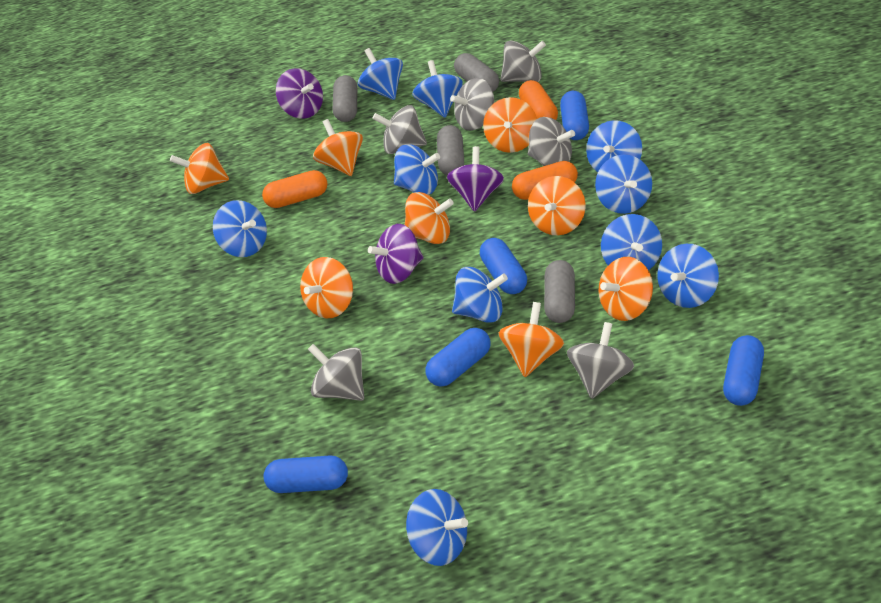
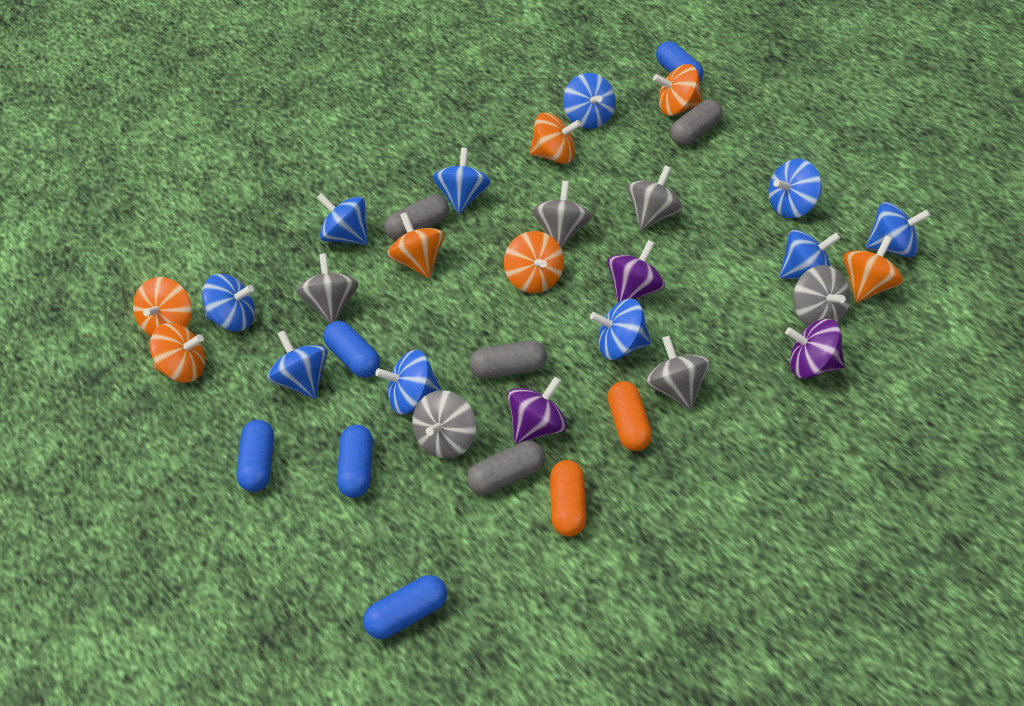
orange capsule: [262,170,328,208] [512,161,578,200] [519,80,558,120] = 3 -> [550,460,586,537] [607,381,652,451] = 2
orange spinning top: [170,143,229,194] [300,257,353,318] [313,119,363,176] [405,192,454,244] [483,97,537,153] [498,302,564,377] [528,176,586,235] [599,257,653,321] = 8 -> [133,277,192,336] [150,323,205,383] [387,212,444,278] [504,231,564,293] [529,113,581,164] [653,64,703,116] [843,235,903,303] = 7

